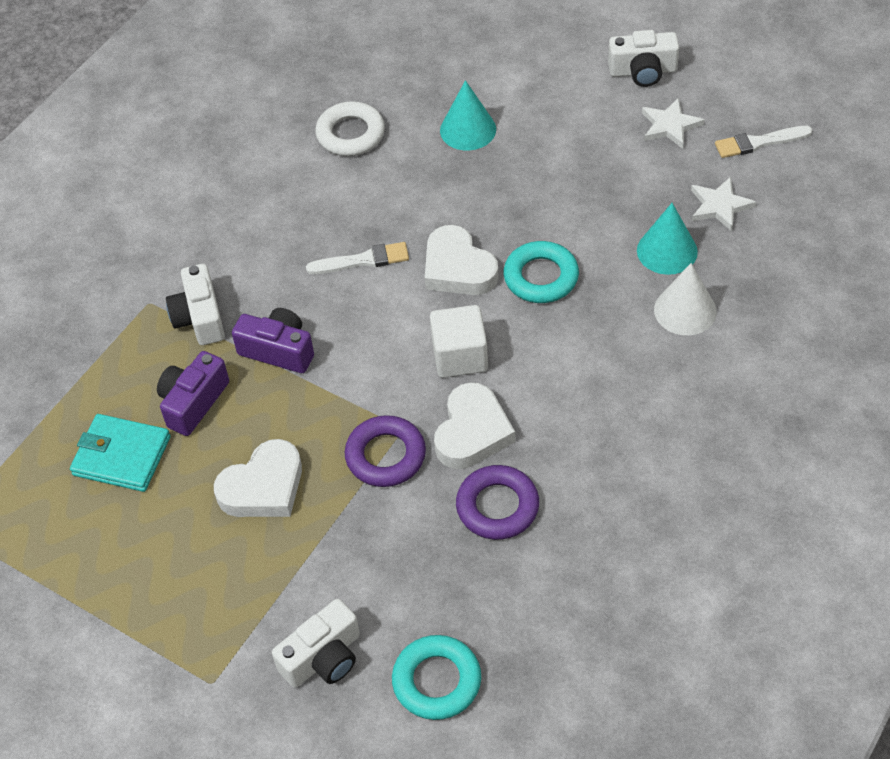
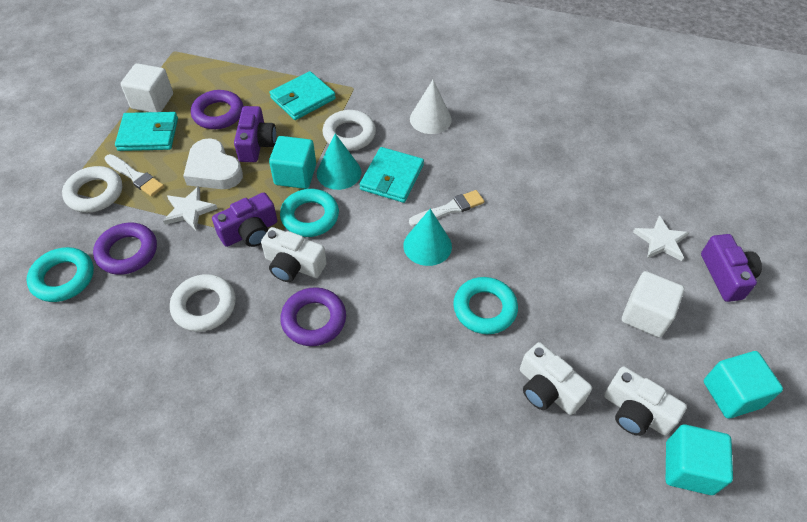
purple camera: [157,351,229,436] [232,308,314,373] = 2 -> [212,192,277,247] [234,106,276,162] [701,234,762,302] = 3
purple ring: [345,415,426,487] [456,465,539,540] = 2 -> [93,223,157,275] [191,90,243,129] [280,287,346,346] = 3
turquoise cube: none = 0 -> [269,136,316,189] [666,424,733,495] [704,351,783,419] = 3
turquoise ring: [392,635,481,720] [504,241,579,303] = 2 -> [27,247,94,302] [280,189,339,237] [453,277,518,334] = 3
turquoise wallet: [70,414,171,492] = 1 -> [115,112,178,151] [269,71,336,120] [360,147,424,203] = 3
white cube: [430,305,488,378] = 1 -> [121,63,173,112] [622,271,684,338] = 2
white heart: [214,439,302,517] [425,225,499,295] [434,382,515,469] = 3 -> [183,138,243,189] = 1
white ring: [315,101,385,156] = 1 -> [62,166,122,213] [170,274,236,332] [323,110,376,151] = 3

